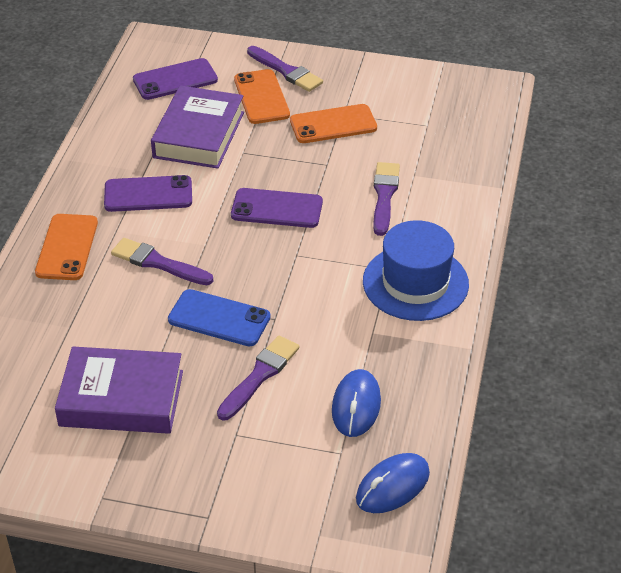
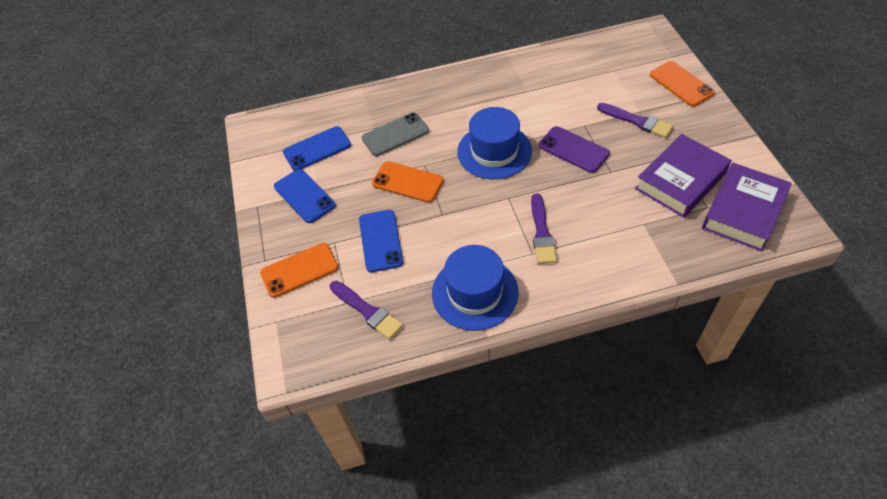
blue hat: [363,220,469,321] = 1 -> [432,245,519,331] [457,107,532,179] = 2
blue mouse: [332,369,381,437] [356,453,430,513] = 2 -> none = 0
blue phone: [168,289,271,346] = 1 -> [274,169,336,223] [283,126,351,171] [359,210,403,272] = 3
grey phone: none = 0 -> [362,113,429,156] = 1
purple brush: [111,238,213,285] [217,335,299,421] [247,46,323,92] [373,162,400,236] = 4 -> [330,281,403,340] [531,193,557,264] [597,103,673,138] = 3
purple phone: [104,175,192,212] [133,58,218,100] [231,188,323,228] = 3 -> [539,126,610,173] = 1

